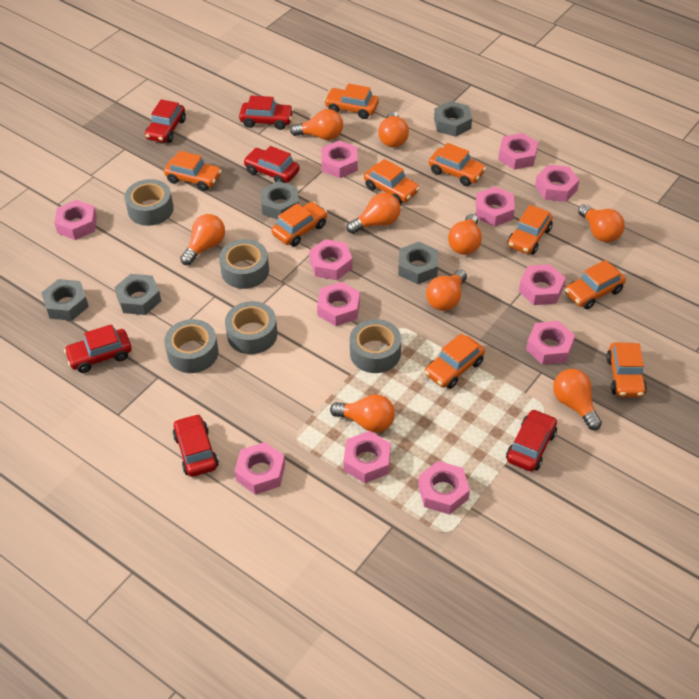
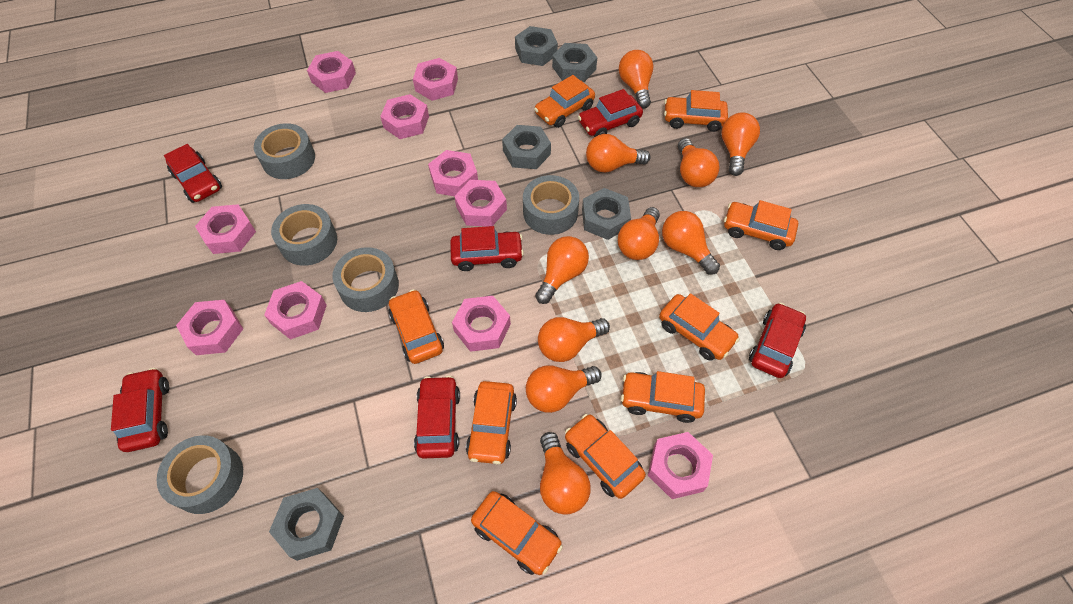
orange light bulb: [180,214,225,265] [290,109,343,140] [330,394,395,433] [347,193,401,234] [378,112,409,148] [426,269,467,311] [448,214,482,255] [553,369,602,430] [578,204,625,242] = 9 -> [526,365,602,413] [535,236,589,304] [538,317,610,362] [540,432,591,515] [586,134,651,172] [618,207,660,260] [619,50,653,109] [662,211,720,275] [678,138,719,187] [721,112,760,176] = 10
pink nut: [54,200,97,240] [235,442,285,494] [309,239,353,280] [317,282,360,326] [322,140,358,178] [343,431,391,483] [418,461,470,514] [476,187,515,227] [498,133,538,170] [519,264,566,305] [526,321,575,365] [535,165,579,202] = 12 -> [176,300,243,355] [195,204,256,254] [264,281,327,340] [307,51,356,93] [380,94,429,139] [413,58,458,101] [428,150,478,196] [452,296,511,352] [454,180,507,227] [648,432,713,499] = 10

